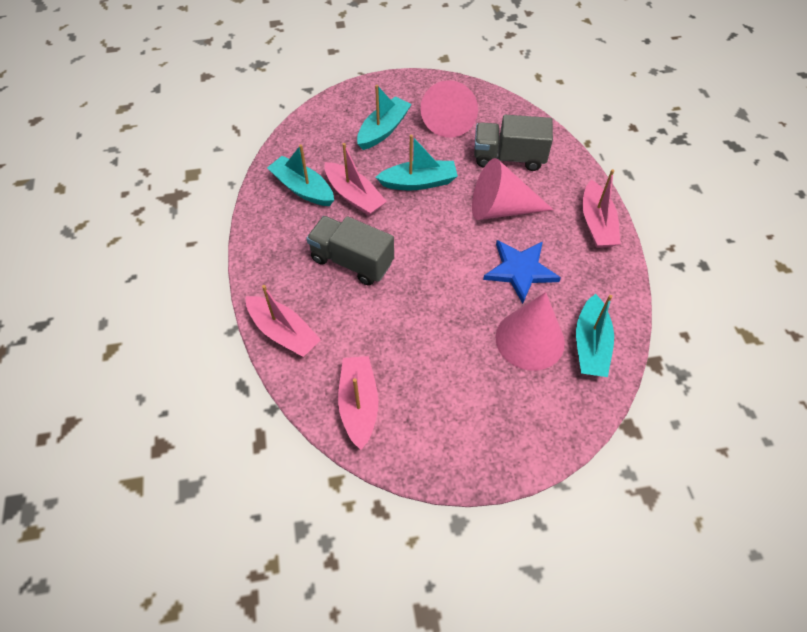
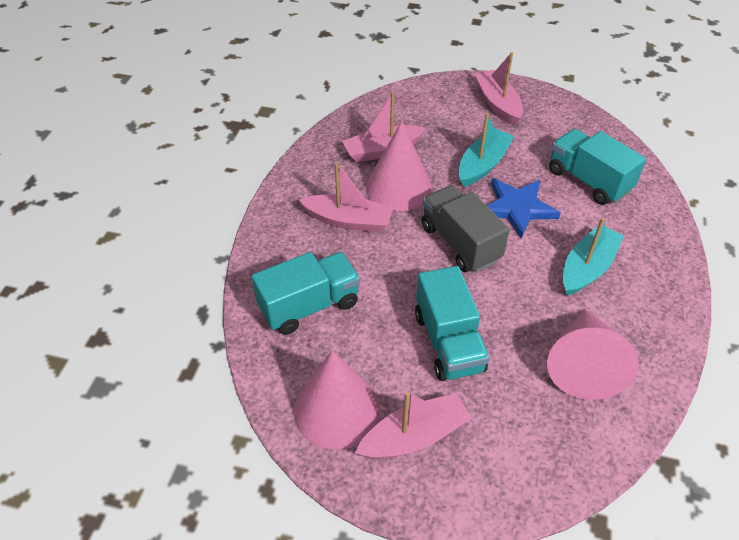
grey truck: [306,216,394,285] [474,115,553,171] = 2 -> [422,185,510,272] = 1
turquoise boat: [267,144,334,206] [357,85,412,150] [375,135,458,190] [576,294,614,377] = 4 -> [458,113,514,187] [563,218,624,296] = 2
turquoise truck: none = 0 -> [251,252,360,335] [415,266,490,381] [549,129,646,205] = 3

